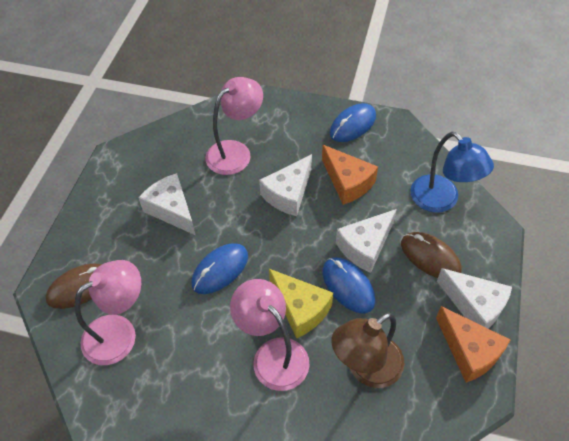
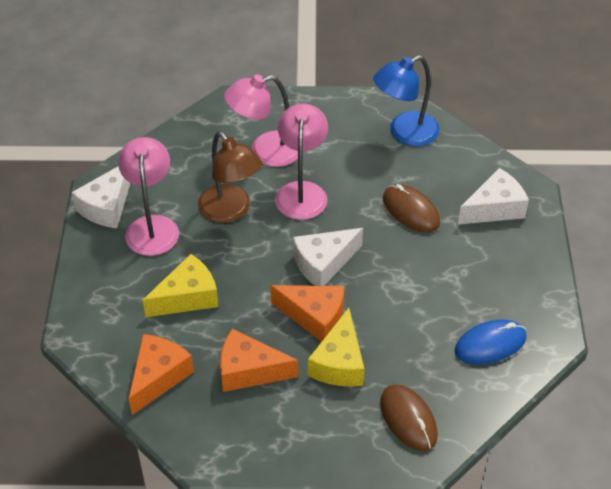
blue mouse: [191,243,248,294] [323,258,375,313] [330,103,376,142] = 3 -> [455,320,526,364] = 1
orange cheese: [322,145,378,205] [436,306,510,383] = 2 -> [129,334,194,415] [220,329,298,392] [271,285,345,342] = 3
white cheese: [138,173,195,235] [259,154,312,216] [336,209,397,273] [437,268,512,329] = 4 -> [72,166,131,228] [293,228,363,286] [458,168,529,225] = 3
yellow cheese: [269,269,333,339] = 1 -> [143,254,218,317] [308,308,365,387] = 2

